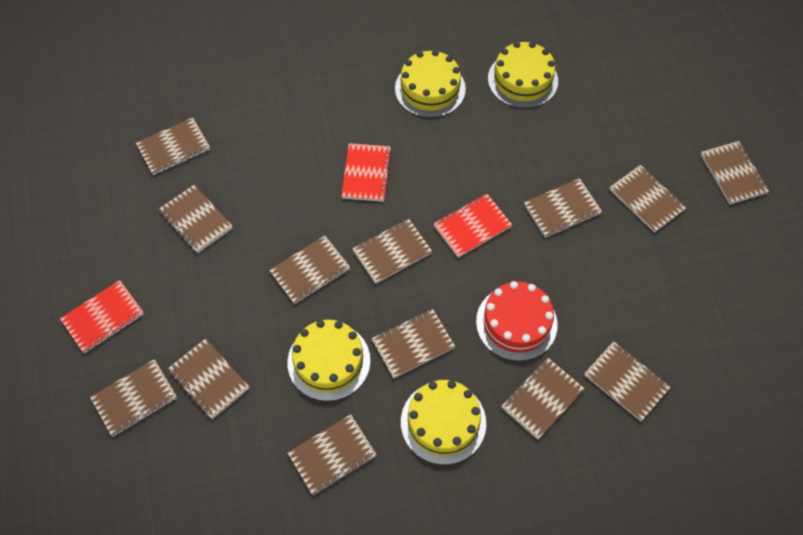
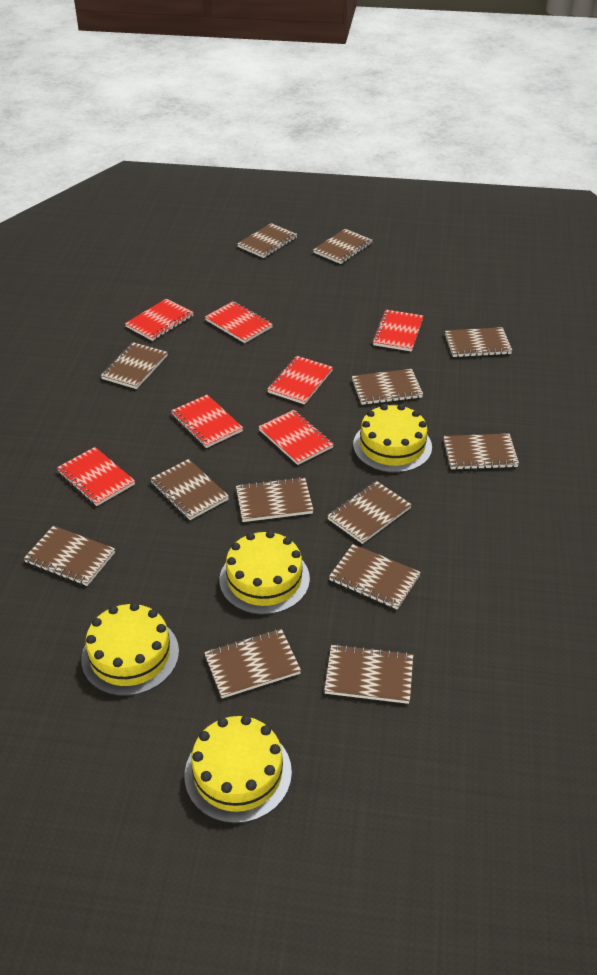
red cake: [476,281,558,361] = 1 -> none = 0
red notebook: [60,280,144,353] [341,143,392,202] [434,194,512,258] = 3 -> [57,447,135,506] [125,299,194,341] [171,395,243,448] [205,301,273,343] [258,410,334,465] [267,356,333,404] [372,310,423,352] = 7

